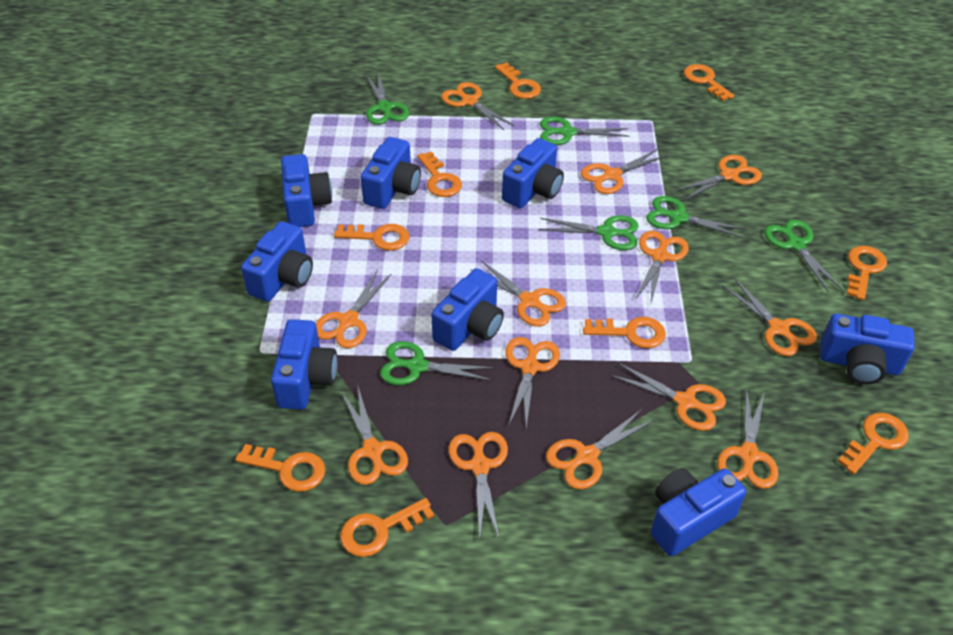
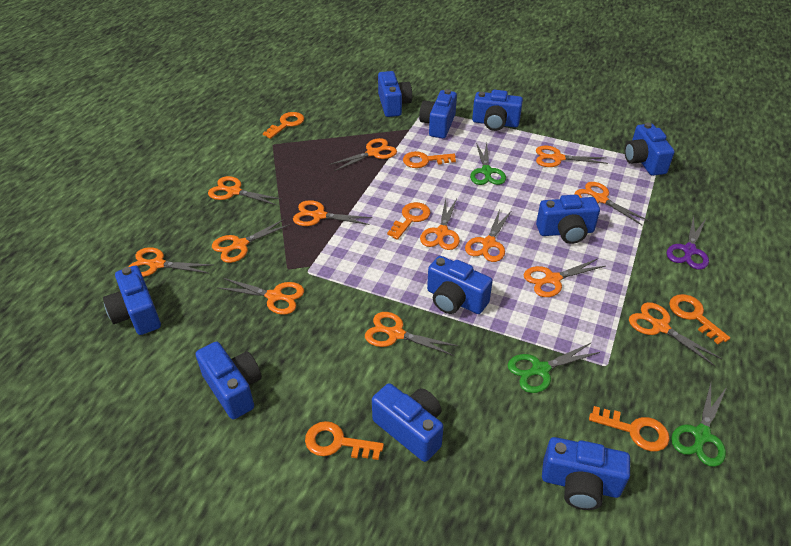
blue camera: [241,221,313,302] [271,319,337,410] [281,154,332,227] [361,137,421,209] [431,268,504,351] [502,138,564,208] [651,468,746,556] [820,314,915,384] = 8 -> [103,265,161,335] [195,342,262,419] [372,383,444,462] [378,71,412,117] [419,89,457,138] [427,256,493,314] [472,90,523,131] [536,195,600,244] [542,437,630,510] [625,123,675,176] = 10
green scissors: [366,74,409,125] [380,341,495,385] [539,215,639,250] [540,117,629,145] [646,196,747,238] [764,220,842,293] = 6 -> [470,143,506,185] [507,342,600,393] [671,383,727,467] = 3
orange key: [235,444,326,492] [334,224,409,251] [340,498,434,557] [417,151,462,197] [495,62,541,99] [583,317,666,348] [684,64,734,101] [838,413,909,474] [847,245,887,300] = 9 -> [263,112,304,139] [305,421,384,460] [387,202,431,240] [403,151,456,168] [589,406,669,451] [669,294,730,344] = 6
purple scissors: none = 0 -> [667,215,709,270] = 1

